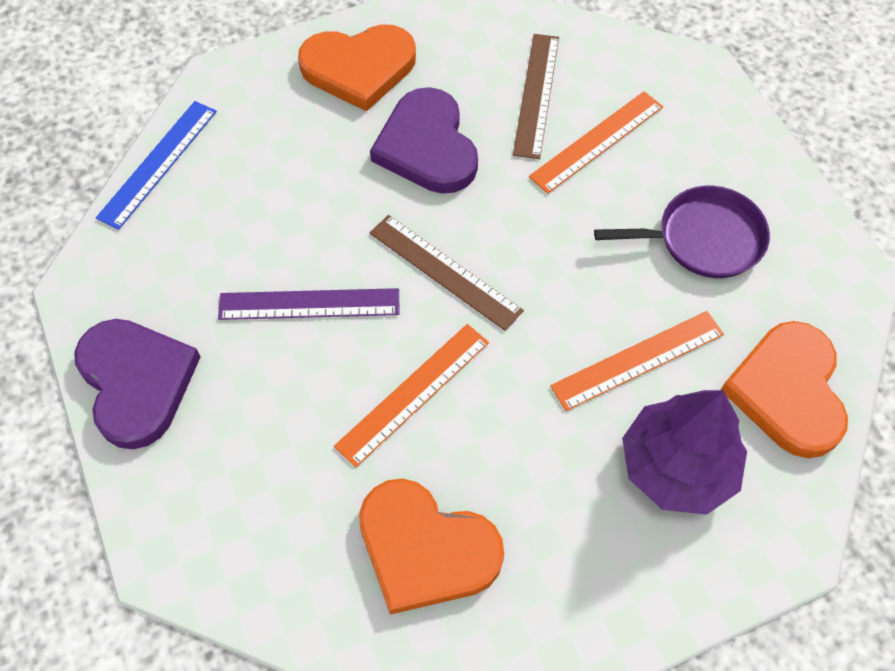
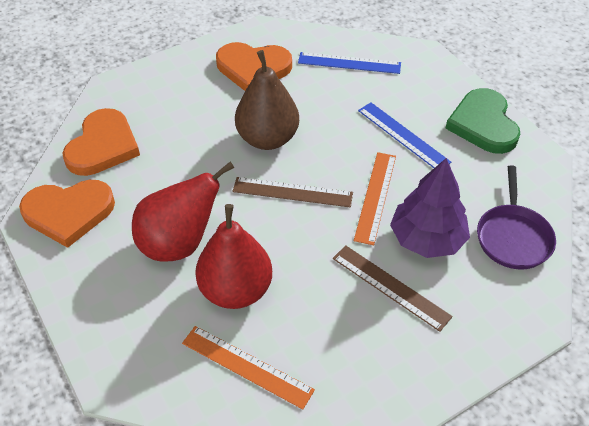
blue ruler: [96,101,217,230] = 1 -> [298,52,401,74] [358,102,451,168] = 2
brown pear: none = 0 -> [235,50,299,150] = 1
green heart: none = 0 -> [445,88,520,154] = 1
orange ruler: [334,324,489,467] [529,91,663,194] [550,311,724,411] = 3 -> [182,326,315,410] [354,152,396,245] = 2
purple heart: [74,319,201,449] [370,87,478,194] = 2 -> none = 0
purple ruler: [218,288,399,320] = 1 -> none = 0
red pear: none = 0 -> [132,161,234,262] [195,204,272,309] = 2

